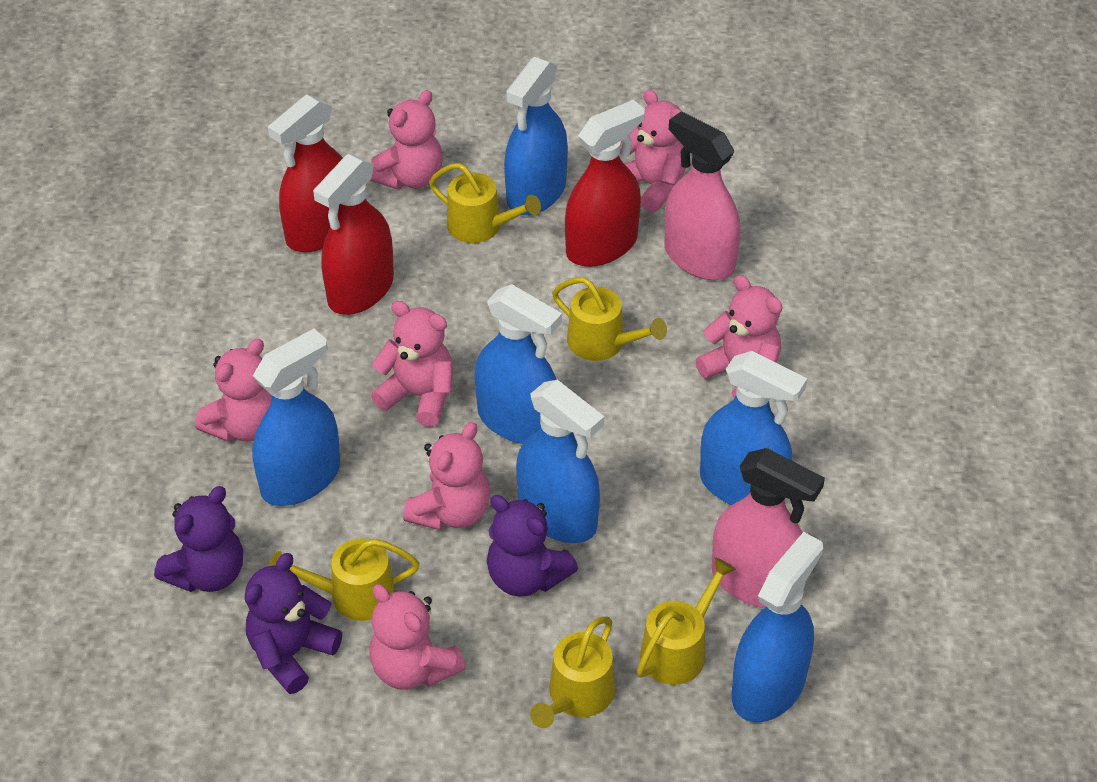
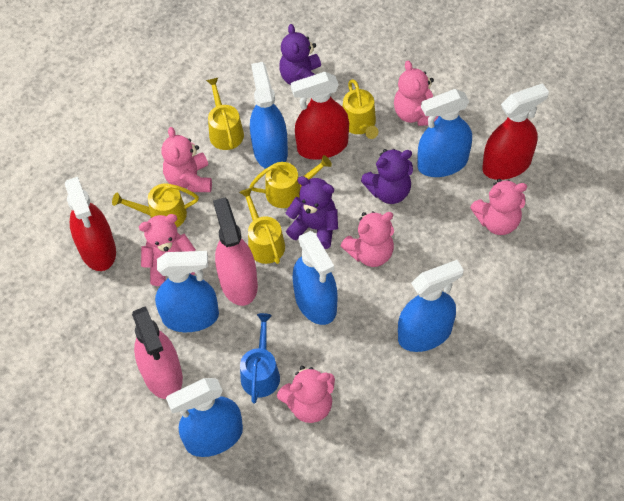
blue watering can: none = 0 -> [240,313,280,404] = 1
pink teddy bear: [195,339,272,442] [369,584,466,690] [370,90,443,189] [371,301,453,427] [403,422,490,530] [620,89,686,213] [696,275,782,398] = 7 -> [139,214,196,286] [162,127,212,192] [277,366,335,423] [341,211,394,267] [394,61,439,126] [470,179,527,235] = 6

